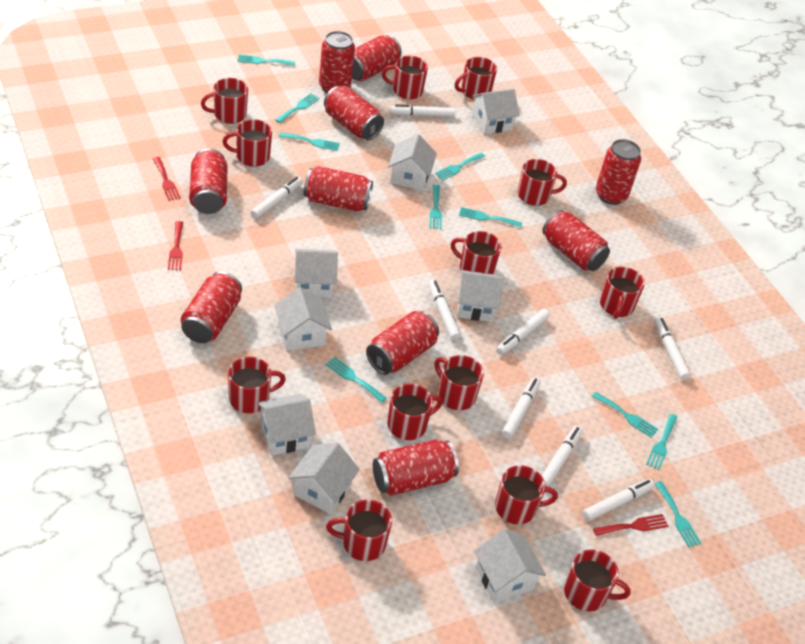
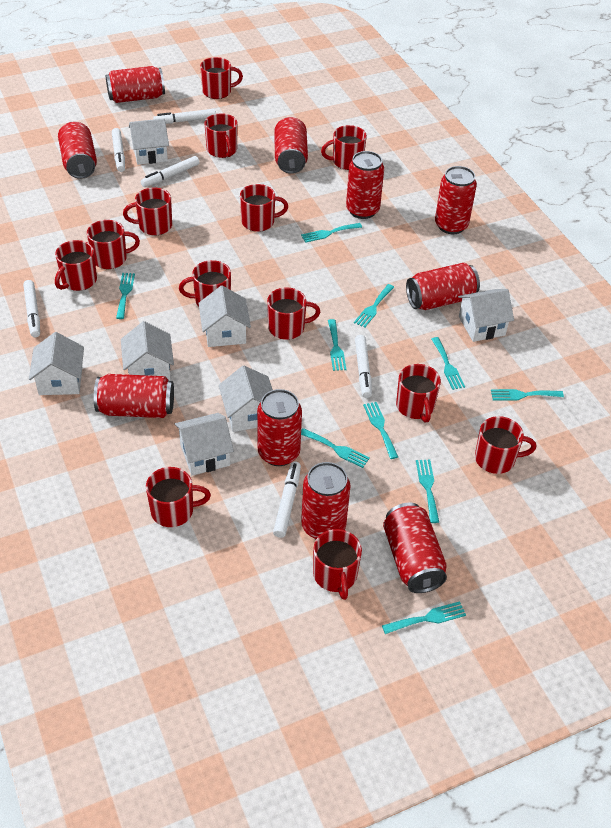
red fork: [153,157,181,201] [168,221,183,270] [593,514,668,536] = 3 -> none = 0
white house: [257,394,316,456] [274,287,332,351] [288,443,360,514] [295,249,338,298] [388,134,437,191] [457,270,503,322] [472,89,519,134] [474,529,546,603] = 8 -> [29,332,84,395] [121,321,174,381] [129,119,169,165] [175,413,234,475] [199,285,251,347] [219,366,273,432] [458,289,514,342] = 7
white marker: [251,177,303,219] [390,104,455,117] [428,279,461,340] [496,309,550,355] [502,377,541,439] [542,426,583,487] [582,479,655,521] [654,317,691,380] = 8 -> [23,280,40,337] [112,128,125,172] [141,156,200,187] [153,109,216,124] [273,462,301,538] [355,335,372,398] = 6

